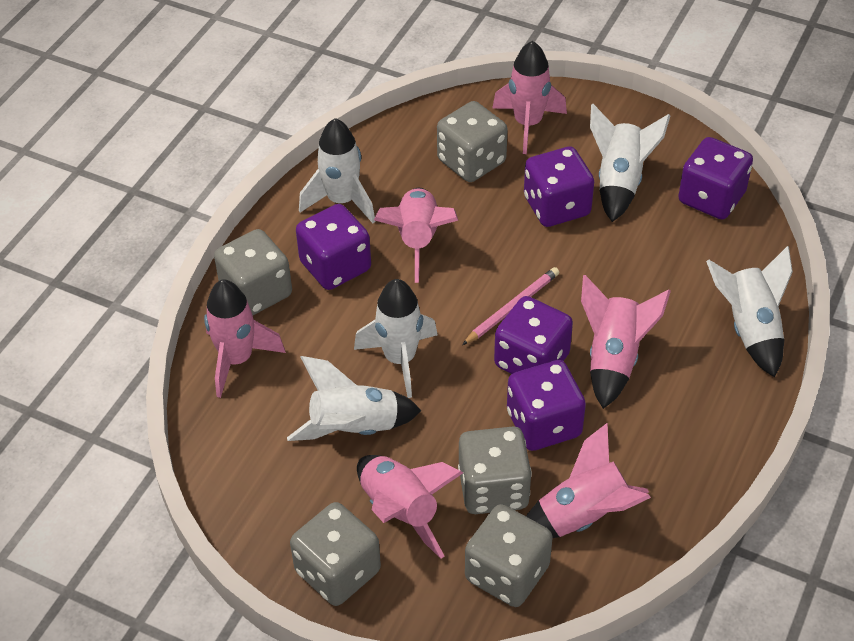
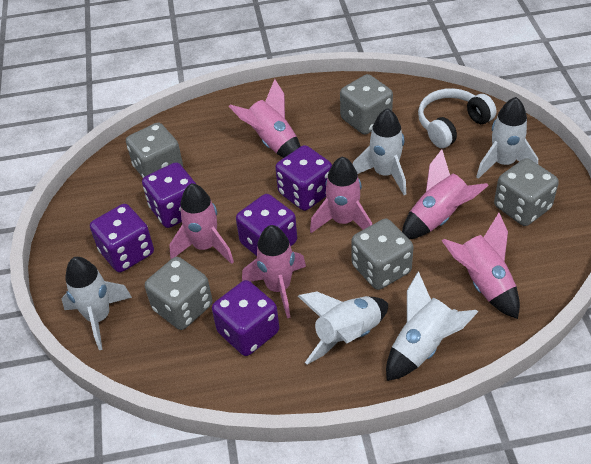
pink pencil: [462,267,559,345] = 1 -> none = 0
white headphones: none = 0 -> [418,88,496,148] = 1

